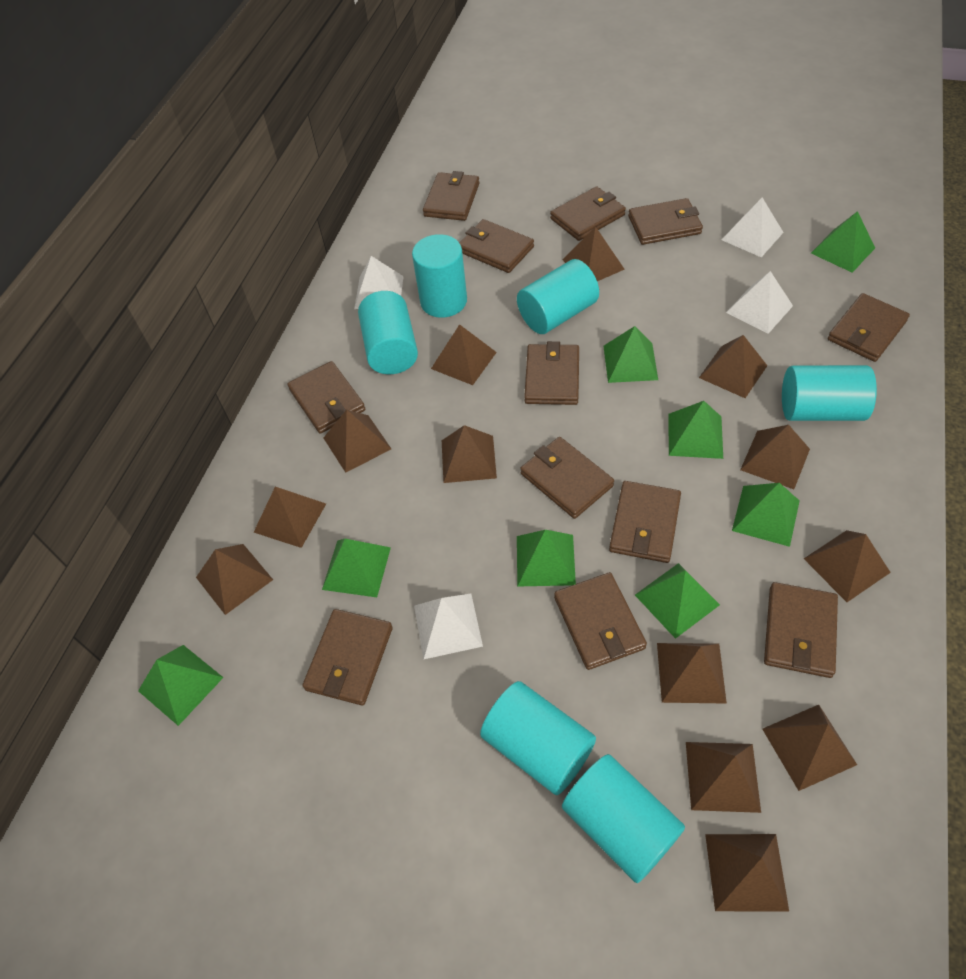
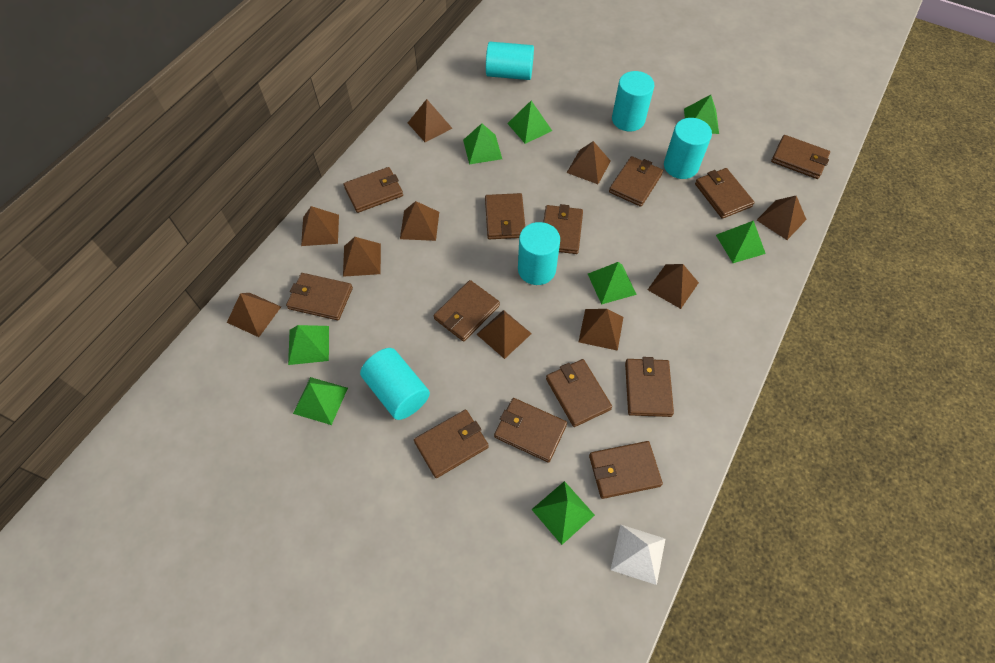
brown pyramid: [196,544,273,615] [254,487,326,548] [324,410,391,473] [431,324,497,385] [442,425,497,483] [562,226,625,281] [657,643,727,704] [686,742,761,813] [699,335,767,398] [705,834,789,911] [740,425,810,489] [762,705,857,791] [804,530,891,602] = 13 -> [227,293,281,337] [301,206,339,246] [343,237,381,277] [400,201,439,241] [408,99,452,142] [476,310,532,359] [567,141,611,184] [579,309,623,351] [648,264,699,309] [757,196,807,240] = 10
brown wallet: [287,361,365,434] [302,609,393,706] [423,171,479,221] [459,219,534,273] [520,437,614,519] [524,341,579,405] [550,186,626,241] [554,572,647,670] [609,481,681,563] [628,198,703,245] [764,582,838,678] [828,293,910,362] = 12 -> [286,273,353,320] [344,167,403,213] [414,410,489,478] [434,280,500,342] [485,193,525,239] [494,398,567,463] [543,204,583,254] [546,359,612,427] [589,441,663,499] [609,156,663,207] [625,357,674,417] [695,168,755,219] [771,135,830,179] = 13
turquoise cylinder: [358,291,418,375] [412,234,467,318] [480,681,596,795] [517,259,599,334] [562,754,685,883] [782,365,877,421] = 6 -> [360,348,430,420] [486,42,534,80] [518,222,560,285] [612,71,654,131] [664,118,712,179] = 5
white pyramid: [354,256,404,309] [414,594,483,659] [722,198,784,257] [726,271,793,334] = 4 -> [611,525,665,585] = 1

